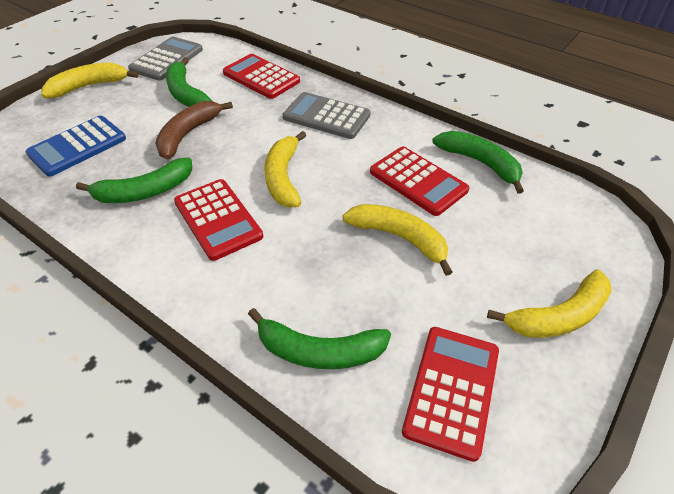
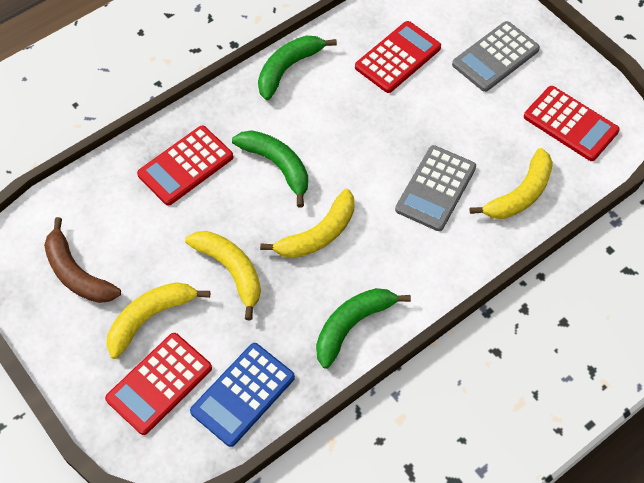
green banana: [76,158,192,203] [166,57,212,107] [248,308,391,369] [433,131,524,194] = 4 -> [232,130,308,208] [258,36,337,100] [316,288,411,369] = 3

